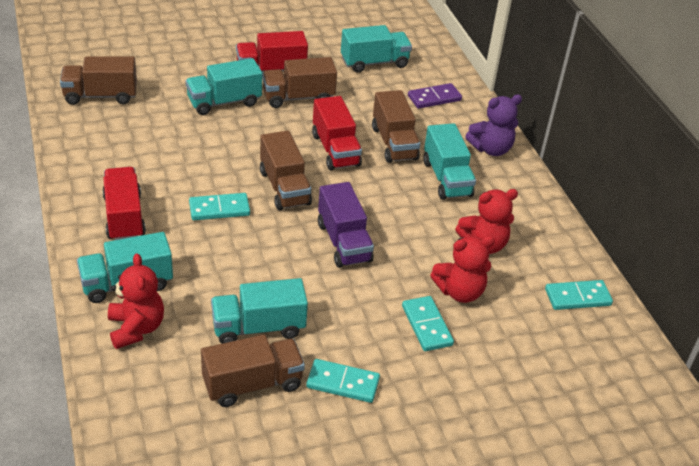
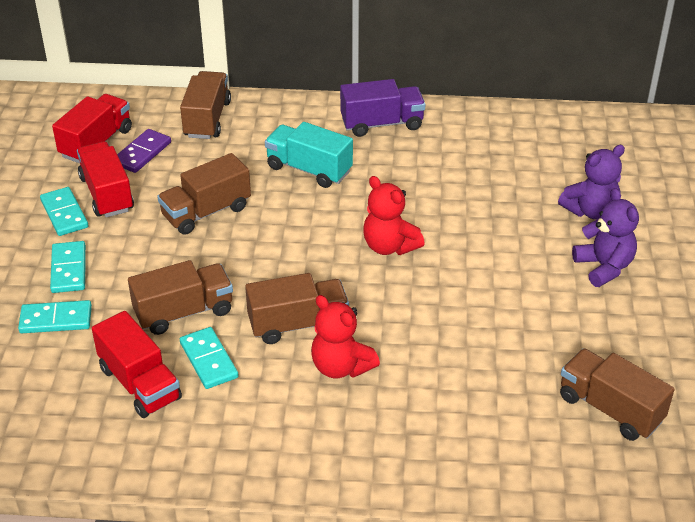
purple teddy bear: [465,95,522,156] = 1 -> [558,145,625,220] [572,188,639,287] = 2
red teddy bear: [108,253,164,349] [430,236,495,303] [455,189,518,254] = 3 -> [311,295,380,378] [363,176,425,255] = 2
turquoise truck: [77,232,173,303] [186,58,262,115] [211,278,308,344] [341,25,412,73] [423,123,476,200] = 5 -> [265,122,353,188] = 1

